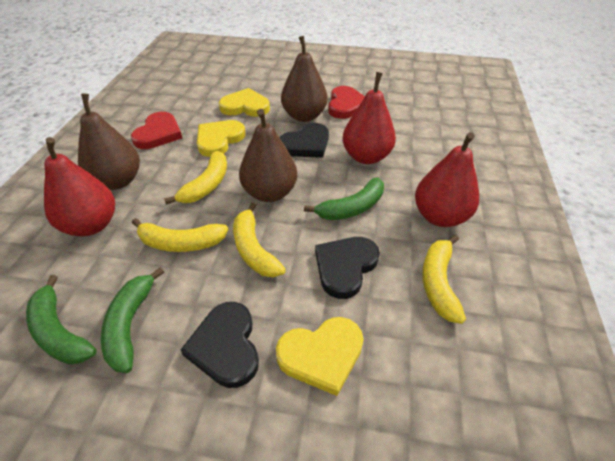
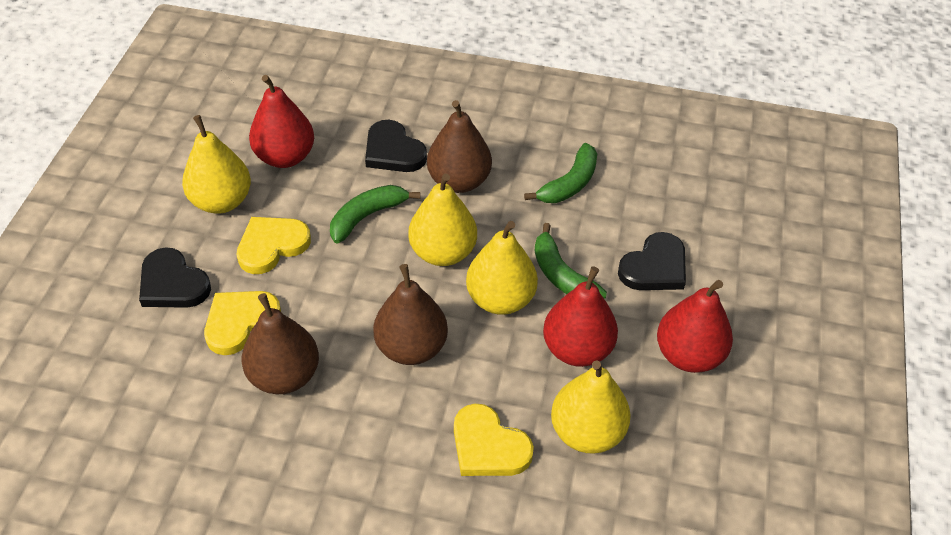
red heart: [131,112,182,149] [328,86,365,119] = 2 -> none = 0
yellow banana: [132,218,228,252] [164,151,227,205] [233,202,286,277] [422,234,466,324] = 4 -> none = 0
yellow pear: none = 0 -> [182,115,251,214] [408,173,477,266] [466,221,538,315] [551,361,631,454] = 4

